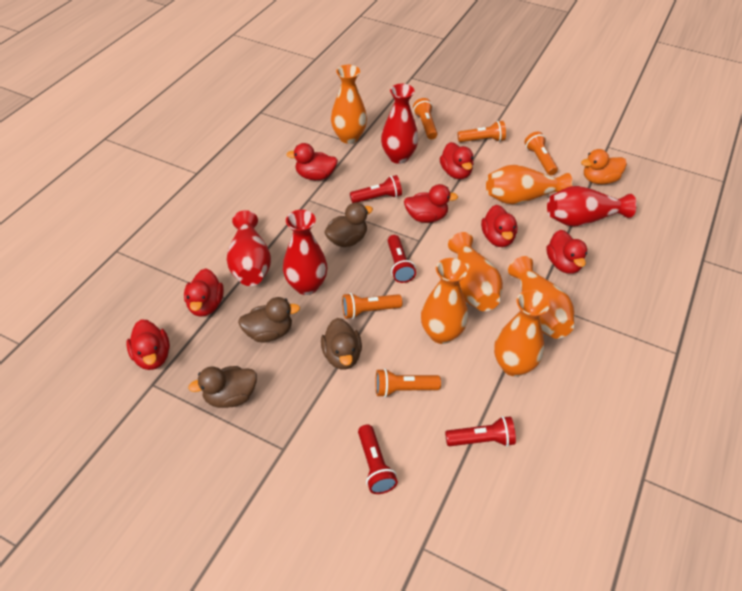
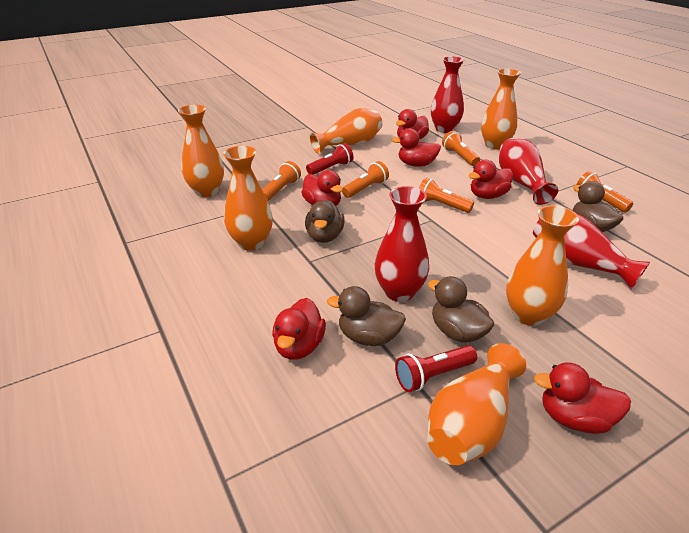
orange duck: [581,149,627,184] = 1 -> none = 0
red duck: [126,319,170,370] [184,268,224,317] [286,143,338,180] [404,184,458,223] [440,142,473,179] [481,205,517,247] [546,230,587,274] = 7 -> [272,298,326,360] [301,170,343,206] [392,128,441,167] [396,109,429,140] [468,160,513,199] [534,362,631,434] = 6
red flashlight: [350,175,402,203] [358,425,398,494] [388,235,416,283] [445,416,516,447] = 4 -> [306,143,354,175] [395,345,477,392] = 2

